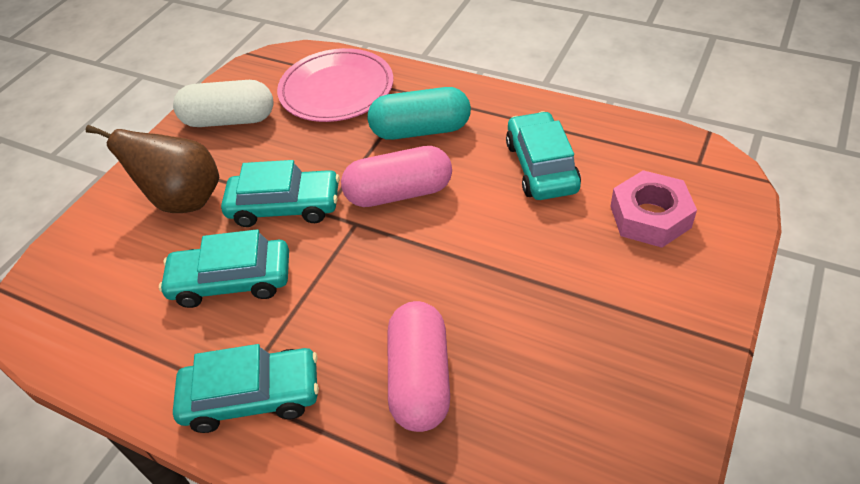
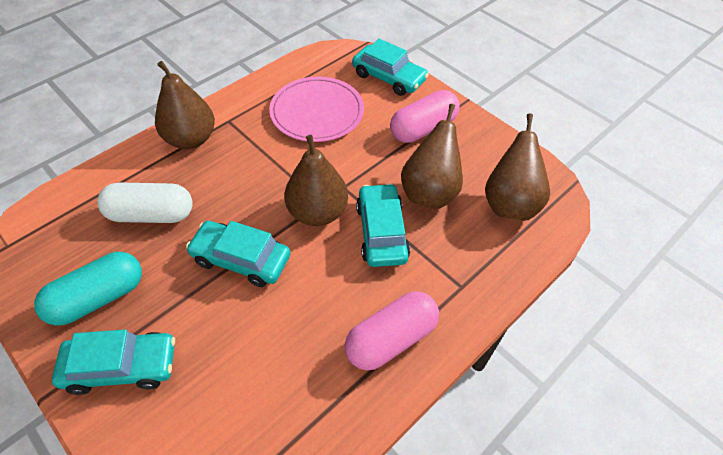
brown pear: [86,125,219,213] = 1 -> [155,61,215,149] [284,135,348,226] [401,104,463,209] [485,113,550,221] = 4
pink nut: [610,170,697,248] = 1 -> none = 0

